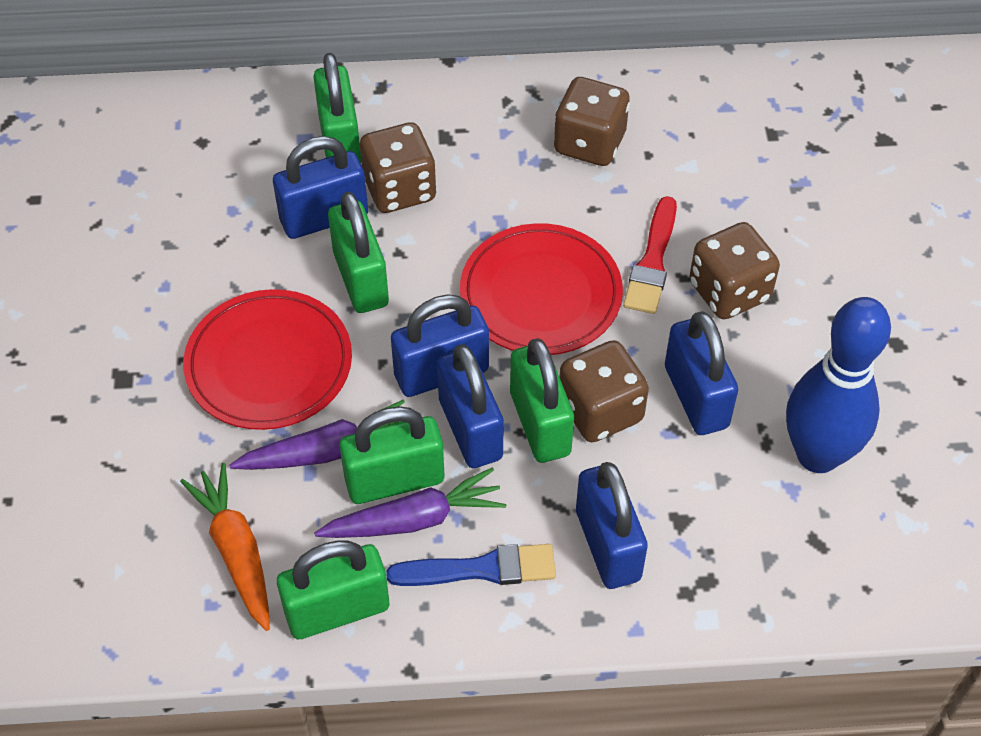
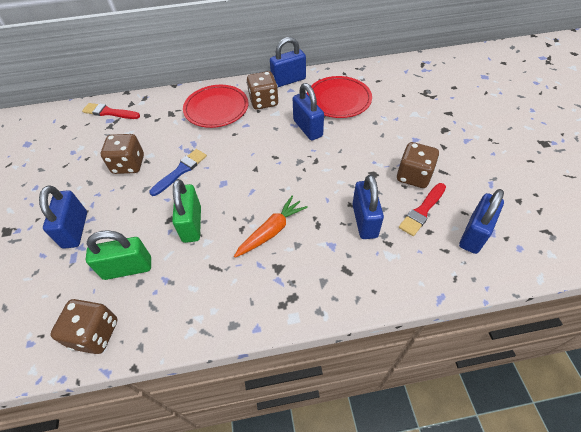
blue bowling pin: [786,297,891,473] = 1 -> none = 0
green padlock: [277,541,389,639] [313,53,361,163] [328,192,389,313] [340,406,444,504] [510,338,574,463] = 5 -> [86,230,151,280] [172,179,201,243] = 2
purple carrot: [229,400,405,470] [314,467,506,538] = 2 -> none = 0
red brush: [623,196,677,314] = 1 -> [82,103,140,119] [399,183,446,236] = 2

